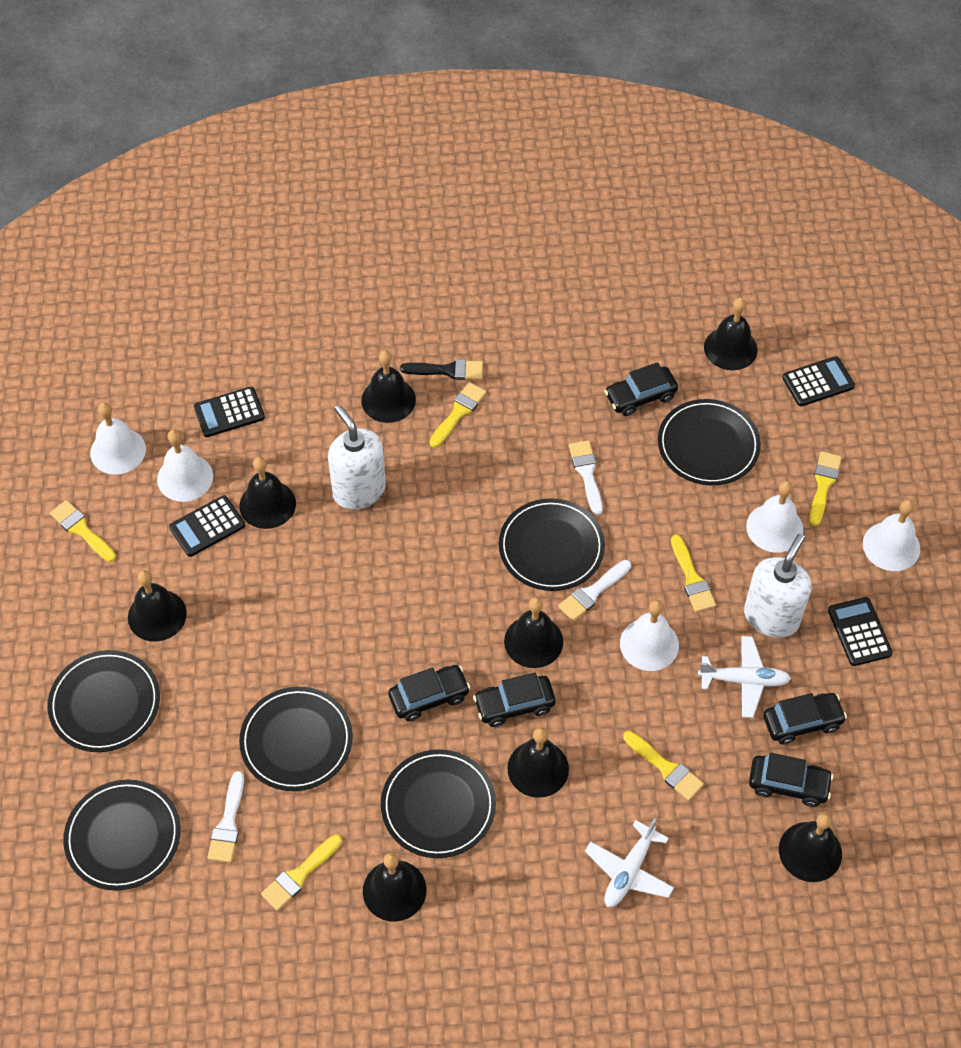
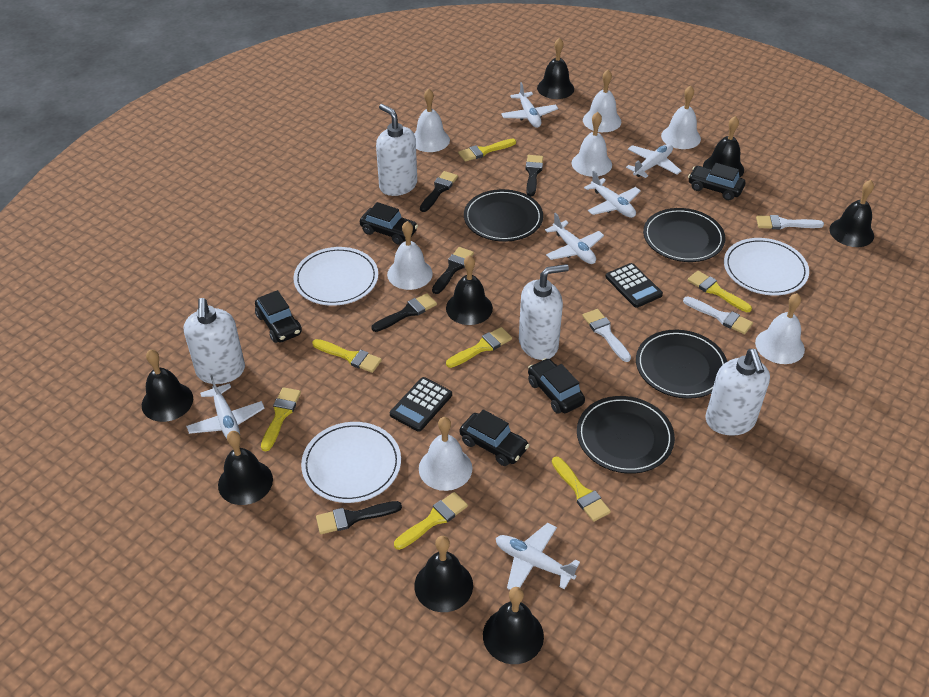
black brush: [400,359,483,380] = 1 -> [316,501,402,534] [371,293,437,332] [420,171,458,212] [432,247,474,294] [526,155,543,197] = 5
black calculator: [169,495,245,557] [194,387,265,437] [782,356,855,406] [828,597,893,666] = 4 -> [390,377,452,432] [606,263,663,308] = 2
black plate: [48,650,160,752] [63,780,181,891] [239,687,353,791] [381,749,496,858] [499,498,605,591] [658,399,761,485] = 6 -> [464,189,543,242] [577,396,675,474] [636,330,727,399] [643,208,725,262] = 4
white bell: [90,402,146,475] [157,430,213,502] [620,600,679,671] [746,481,803,553] [863,499,920,571] = 5 -> [387,221,433,290] [414,89,450,152] [419,417,472,491] [572,112,612,177] [583,70,621,132] [661,86,701,149] [755,293,805,364] = 7
white plane: [585,818,674,907] [698,636,791,718] = 2 -> [186,375,265,439] [496,523,580,590] [501,82,558,128] [545,213,604,264] [584,171,641,218] [626,144,681,178] = 6
white plate: none = 0 -> [294,247,378,306] [301,422,401,503] [724,238,809,295] = 3
white soap dispenser: [328,405,386,510] [744,534,811,638] = 2 -> [184,298,245,384] [376,104,417,196] [519,264,569,360] [705,349,770,436] = 4
yellow brush: [50,500,116,562] [261,834,342,911] [429,382,486,447] [623,731,704,800] [671,535,716,612] [809,451,842,526] = 6 -> [261,387,301,451] [312,339,382,373] [394,492,468,550] [446,327,512,368] [458,139,516,162] [552,457,611,522] [687,271,752,312] = 7

